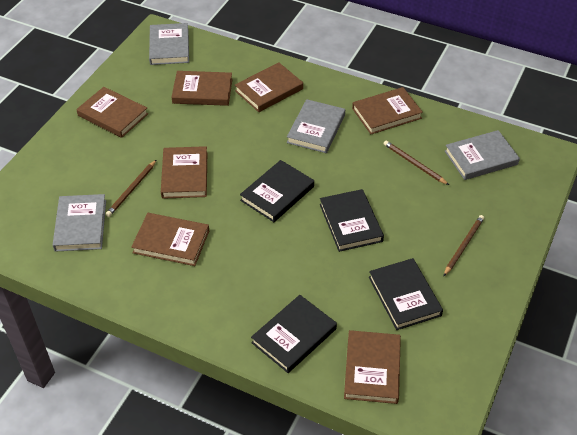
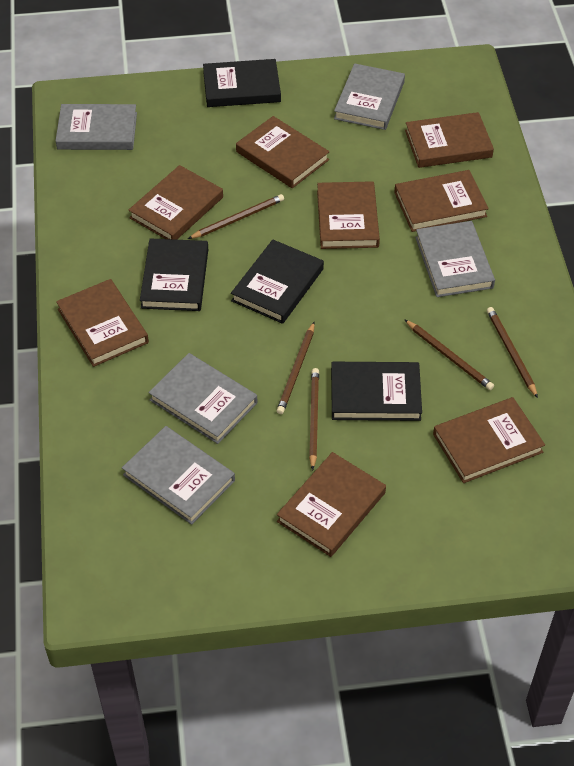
brown book: [76,87,148,138] [131,213,209,266] [161,146,207,199] [172,71,232,106] [235,62,303,112] [344,330,401,404] [352,87,423,134] = 7 -> [56,279,149,367] [129,165,223,240] [236,116,329,188] [277,452,386,557] [317,181,380,249] [394,170,489,232] [405,112,494,168] [433,397,545,483] = 8
brown pencil: [106,159,157,217] [383,141,449,185] [443,215,484,277] = 3 -> [188,194,284,239] [276,322,315,414] [309,368,319,470] [404,319,494,390] [487,307,538,398] = 5
grey book: [53,194,106,252] [149,23,189,65] [287,99,345,153] [445,130,520,180] = 4 -> [55,104,137,150] [122,426,235,525] [148,353,257,444] [334,63,405,130] [415,221,495,297] = 5

